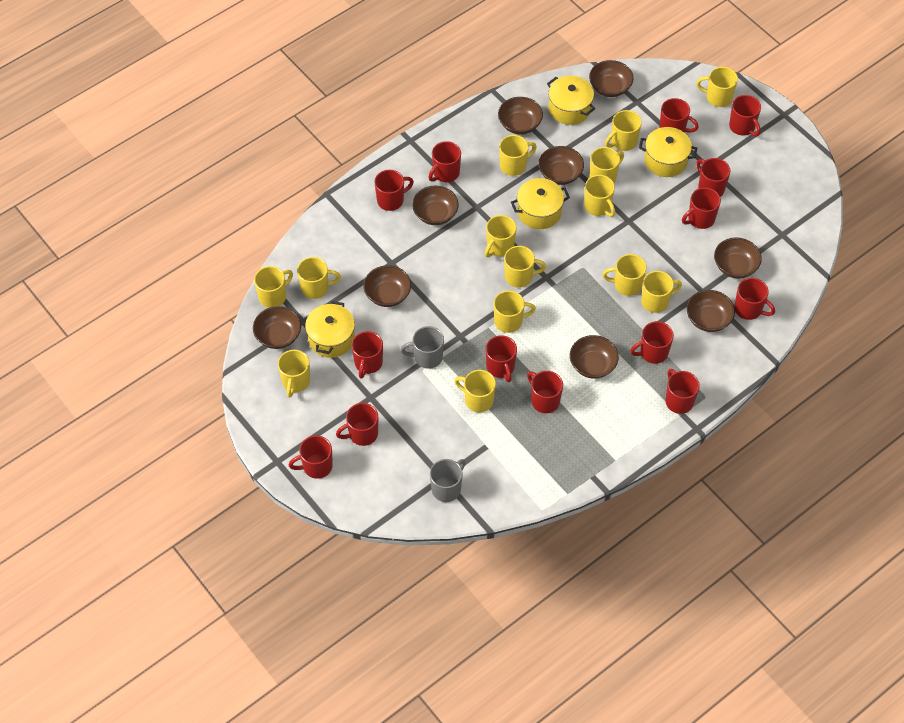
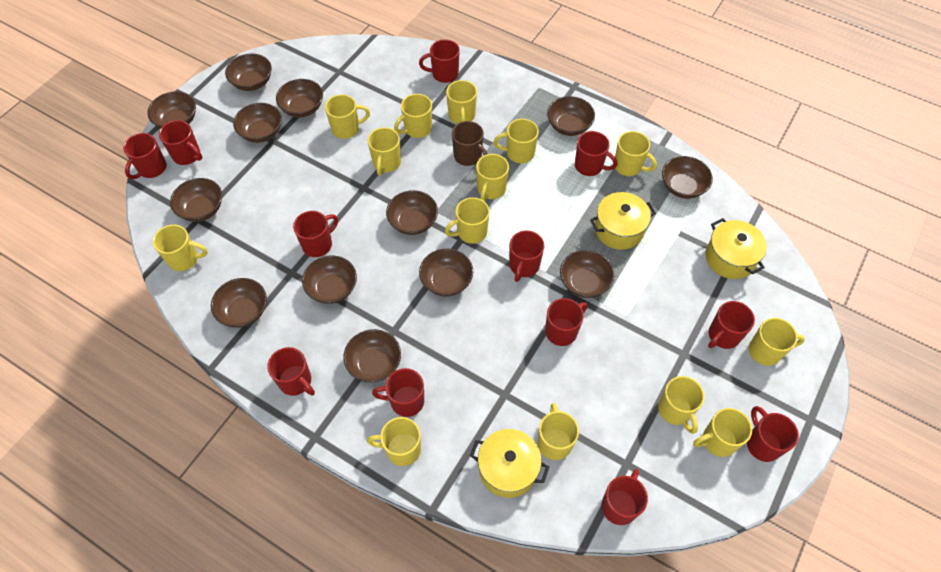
brown bowl: [253,306,301,349] [363,265,411,307] [412,186,459,225] [498,97,543,134] [538,146,584,185] [570,335,619,379] [589,60,633,97] [687,290,735,332] [714,237,762,279] = 9 -> [147,92,196,128] [170,178,222,222] [211,278,267,328] [225,54,272,91] [233,103,282,143] [276,79,323,117] [302,255,357,304] [343,329,401,382] [386,190,438,235] [419,249,473,297] [547,96,595,136] [560,250,614,298] [662,156,713,199] = 13
brown mug: none = 0 -> [452,121,488,166] = 1
grey mug: [400,326,444,369] [430,459,466,502] = 2 -> none = 0
red mug: [289,435,333,479] [336,403,378,446] [351,331,383,379] [374,170,414,211] [428,141,461,182] [486,335,517,382] [527,371,563,413] [630,321,674,364] [659,98,698,133] [665,369,700,414] [682,188,721,229] [696,158,730,197] [729,95,761,136] [734,278,775,320] = 14 -> [123,133,167,179] [159,120,202,165] [267,347,315,396] [293,211,338,257] [372,368,424,417] [419,39,460,83] [510,231,544,282] [545,298,588,346] [575,131,618,176] [601,469,648,525] [708,301,755,349] [747,406,799,462] = 12
yellow pot: [305,301,355,358] [511,178,570,229] [547,76,595,125] [639,127,697,177] = 4 -> [470,429,549,498] [590,192,656,250] [705,218,767,279] = 3

